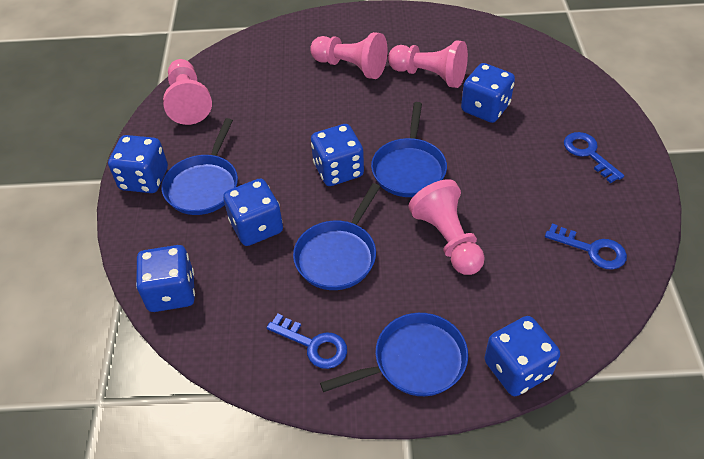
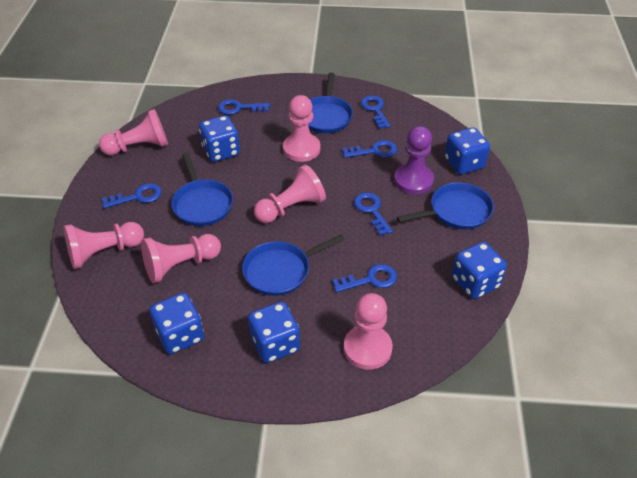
blue dice: [108,135,168,193] [136,245,195,312] [223,178,283,246] [311,124,364,186] [461,63,515,123] [484,316,560,396] = 6 -> [150,293,204,354] [199,115,240,162] [248,301,300,363] [445,127,490,175] [452,242,507,299] = 5
blue key: [266,314,347,369] [545,223,627,270] [564,132,624,183] = 3 -> [102,183,162,208] [218,99,270,115] [332,264,397,292] [342,140,397,158] [354,192,393,236] [361,95,391,129] = 6
pink pawn: [163,59,212,125] [310,32,388,79] [388,40,468,88] [408,179,485,275] = 4 -> [64,222,144,269] [99,109,168,156] [141,234,221,283] [254,165,326,223] [283,95,320,162] [344,293,393,370] = 6
purple pawn: none = 0 -> [394,126,434,194] = 1

